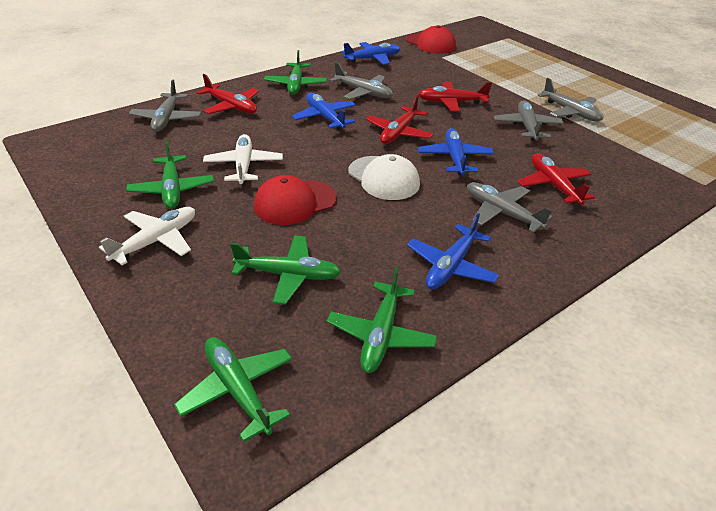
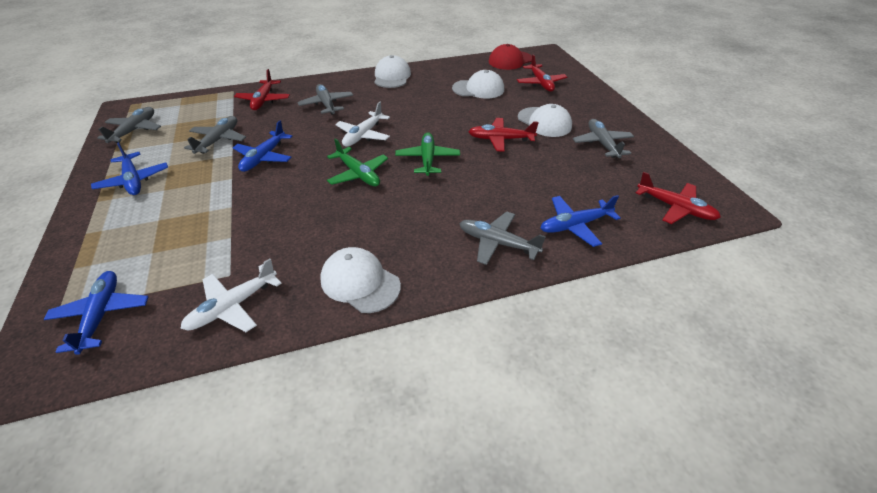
green plane: [126,141,214,209] [174,337,292,442] [230,235,341,305] [264,50,327,95] [327,267,437,373] = 5 -> [327,138,388,186] [395,132,460,176] = 2
red cap: [254,175,337,225] [406,25,456,54] = 2 -> [489,44,532,70] = 1
white cap: [348,154,420,200] = 1 -> [320,247,401,313] [375,55,411,88] [452,70,504,99] [518,104,572,137] = 4

